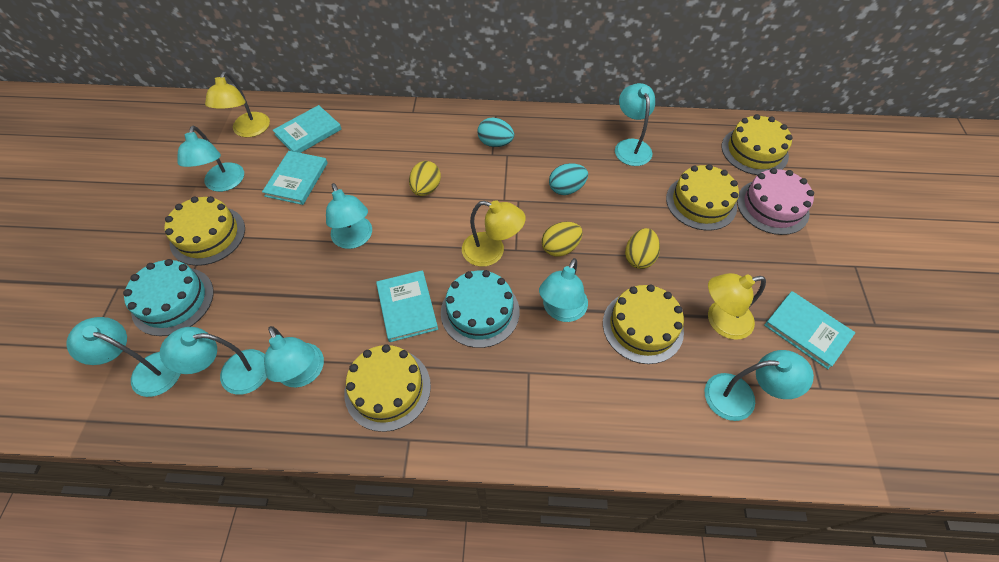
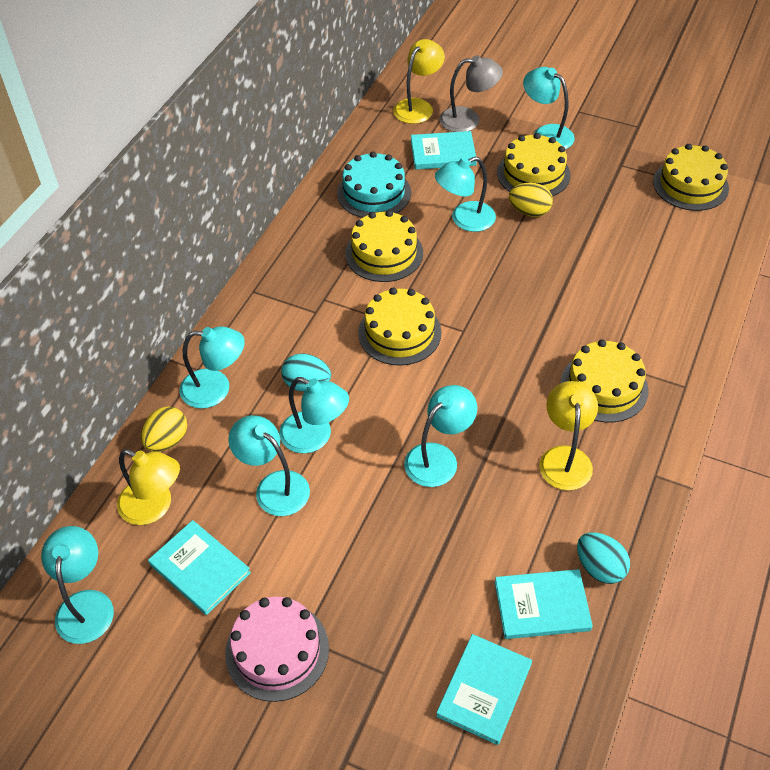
grey lamp: none = 0 -> [439,55,503,132] = 1
turquoise cake: [123,259,214,336] [441,270,520,348] = 2 -> [337,151,411,218] = 1
turquoise lamp: [66,317,181,397] [160,327,267,395] [177,126,244,192] [264,326,324,387] [326,183,372,249] [539,258,588,322] [615,83,655,166] [705,350,814,421] = 8 -> [41,526,114,644] [180,326,245,409] [229,415,310,516] [279,377,349,454] [404,385,477,487] [435,157,496,232] [523,67,575,149] = 7
yellow egg: [409,161,441,196] [542,222,583,257] [625,228,660,269] = 3 -> [141,406,187,452] [509,183,553,217] = 2

